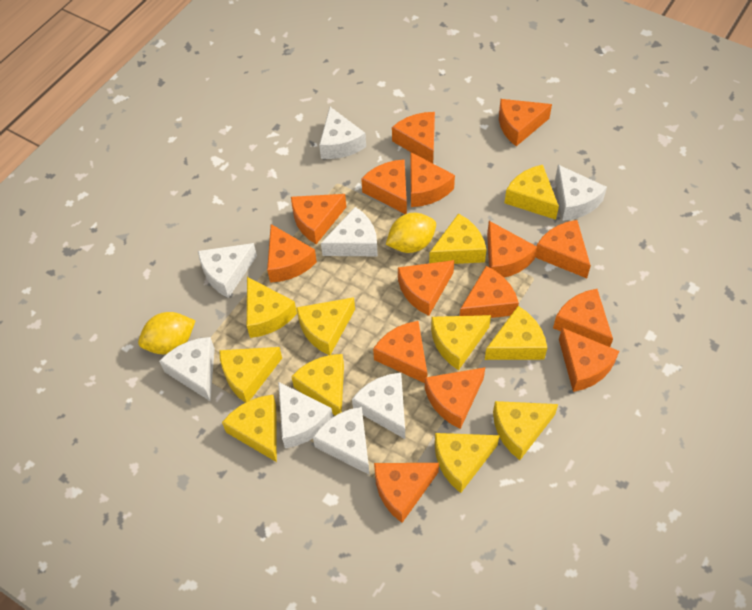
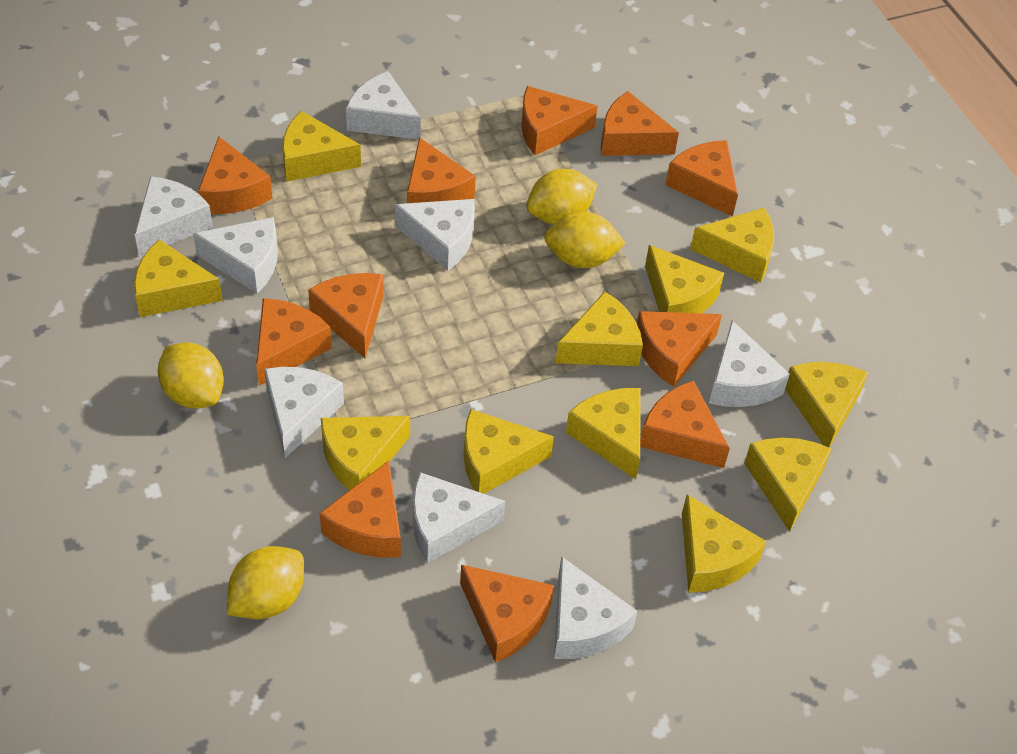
orange cheese: [267,224,317,283] [291,194,346,244] [361,159,407,214] [373,321,427,383] [374,463,439,523] [392,112,435,163] [398,260,454,316] [410,152,455,207] [425,367,485,429] [460,266,519,318] [487,221,537,278] [499,99,552,146] [535,220,591,278] [553,289,613,347] [559,328,619,392] = 15 -> [198,137,272,214] [256,298,332,386] [308,273,384,358] [320,461,401,558] [407,137,476,203] [460,564,554,663] [521,86,598,155] [601,91,679,156] [637,311,722,387] [640,381,730,468] [666,140,738,217] = 11
yellow lemon: [138,312,195,354] [386,213,436,253] = 2 -> [158,342,224,408] [227,546,304,619] [527,169,597,224] [544,212,626,268] = 4

